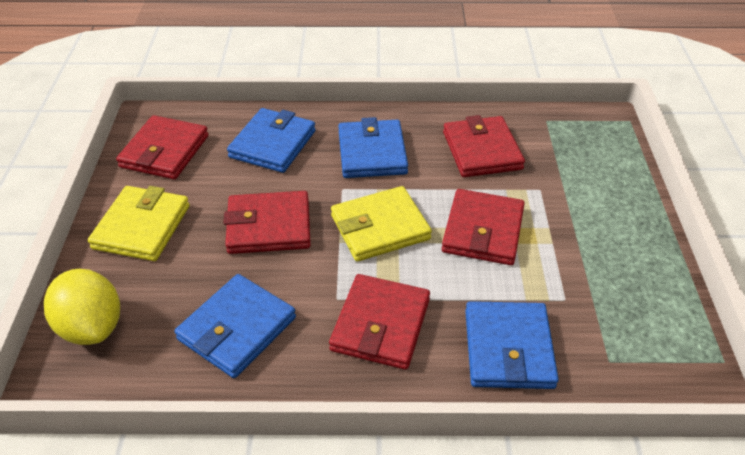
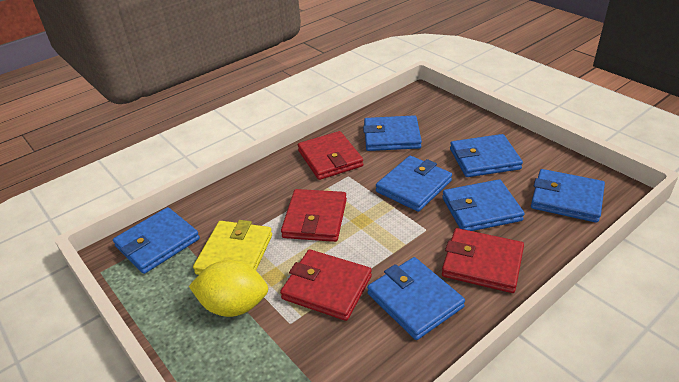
blue wallet: [175,274,296,378] [227,108,316,173] [338,117,408,178] [465,301,559,389] = 4 -> [113,207,200,274] [363,115,422,151] [367,257,465,340] [376,156,452,212] [442,179,524,231] [450,134,523,177] [531,169,605,223] = 7
red wallet: [116,115,209,179] [224,191,311,254] [329,274,430,370] [442,189,525,265] [443,115,525,177] = 5 -> [280,249,372,321] [281,189,347,242] [298,131,363,180] [442,228,524,293] = 4
yellow wallet: [88,186,190,261] [331,186,432,262] = 2 -> [193,220,272,275] = 1

